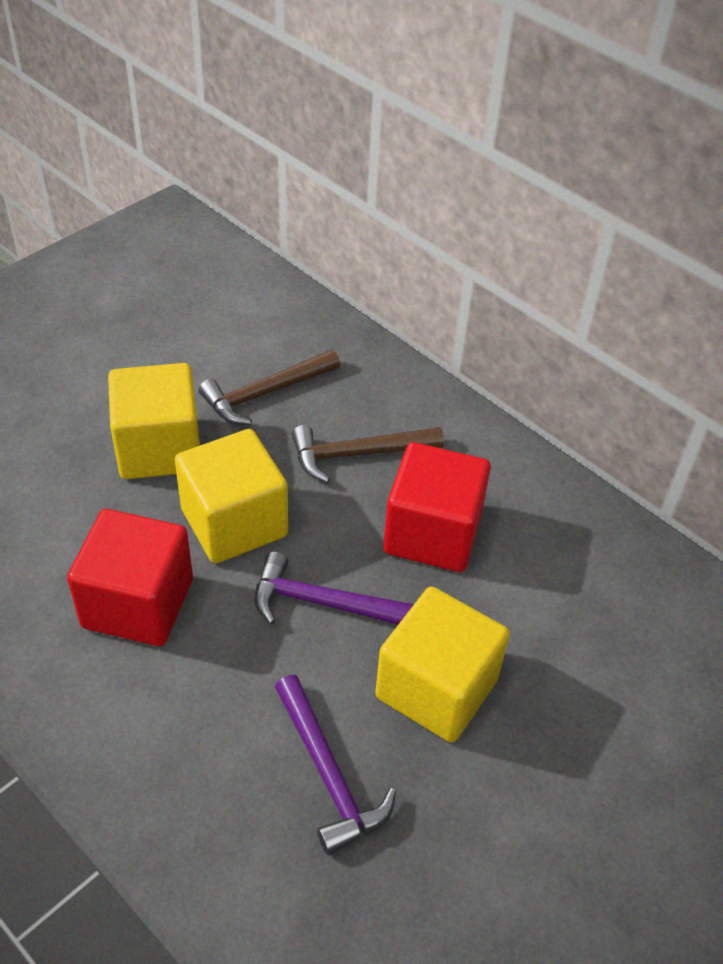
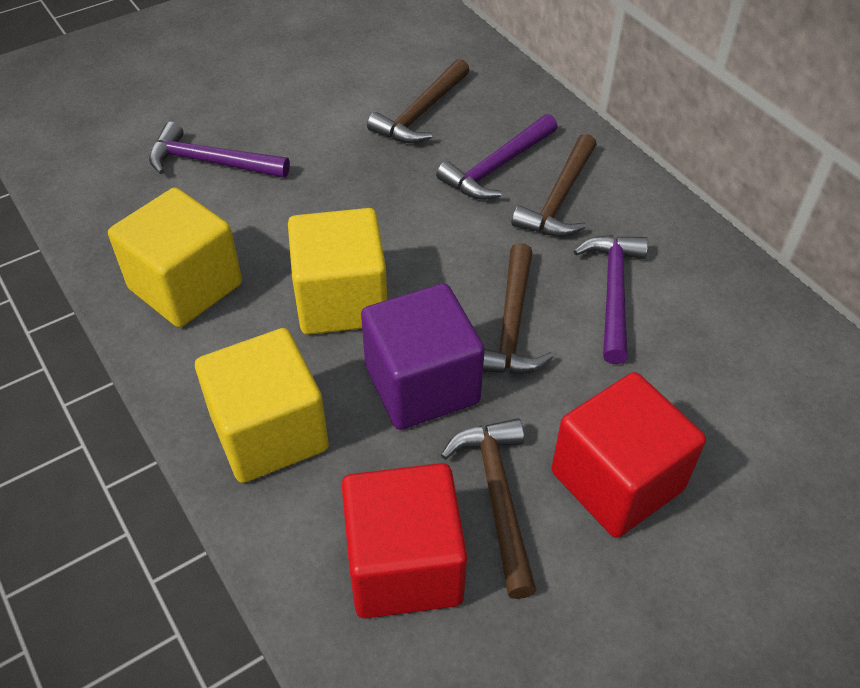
brown hammer: [199,349,340,425] [292,425,444,483] = 2 -> [367,59,470,143] [441,418,537,599] [483,243,554,374] [512,134,597,237] = 4
purple cube: none = 0 -> [361,283,485,430] = 1
purple hammer: [254,552,414,625] [275,675,396,855] = 2 -> [149,122,290,178] [436,114,557,199] [574,235,648,364] = 3

